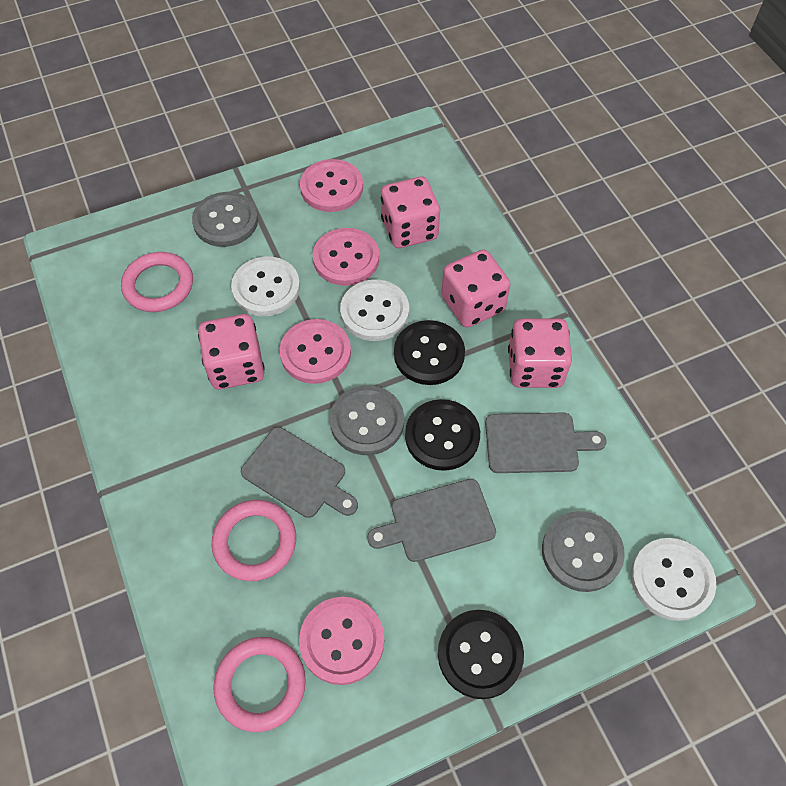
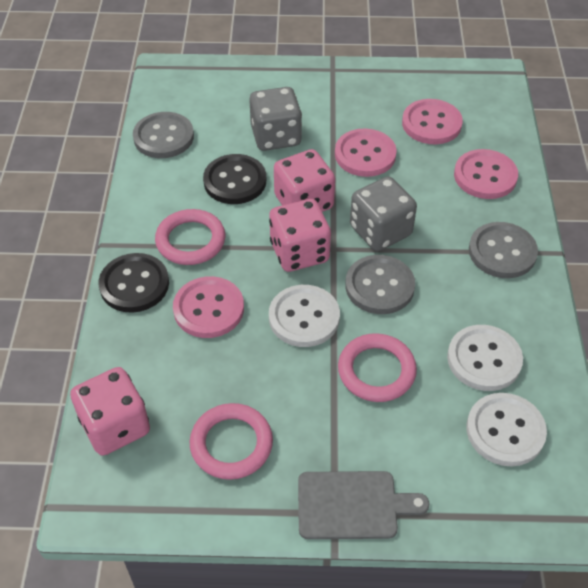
black button: [394,320,465,385] [405,399,480,471] [438,610,524,699] = 3 -> [98,253,169,313] [203,154,266,204] = 2
grey cutting board: [241,427,358,518] [367,479,496,562] [485,413,607,473] = 3 -> [298,471,429,539] = 1
grey dice: none = 0 -> [249,87,302,151] [350,176,417,251] = 2
pink dice: [198,314,265,390] [381,177,440,248] [441,250,511,327] [508,318,572,388] = 4 -> [70,367,150,456] [269,199,331,272] [274,149,335,212] = 3

